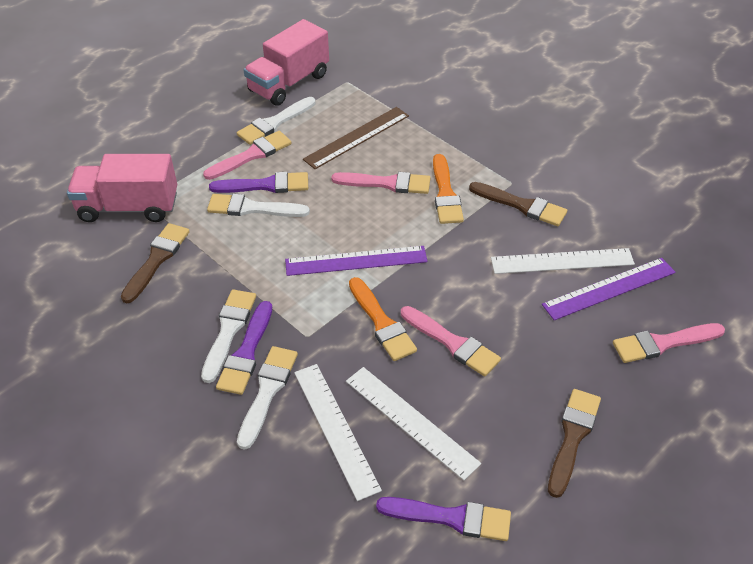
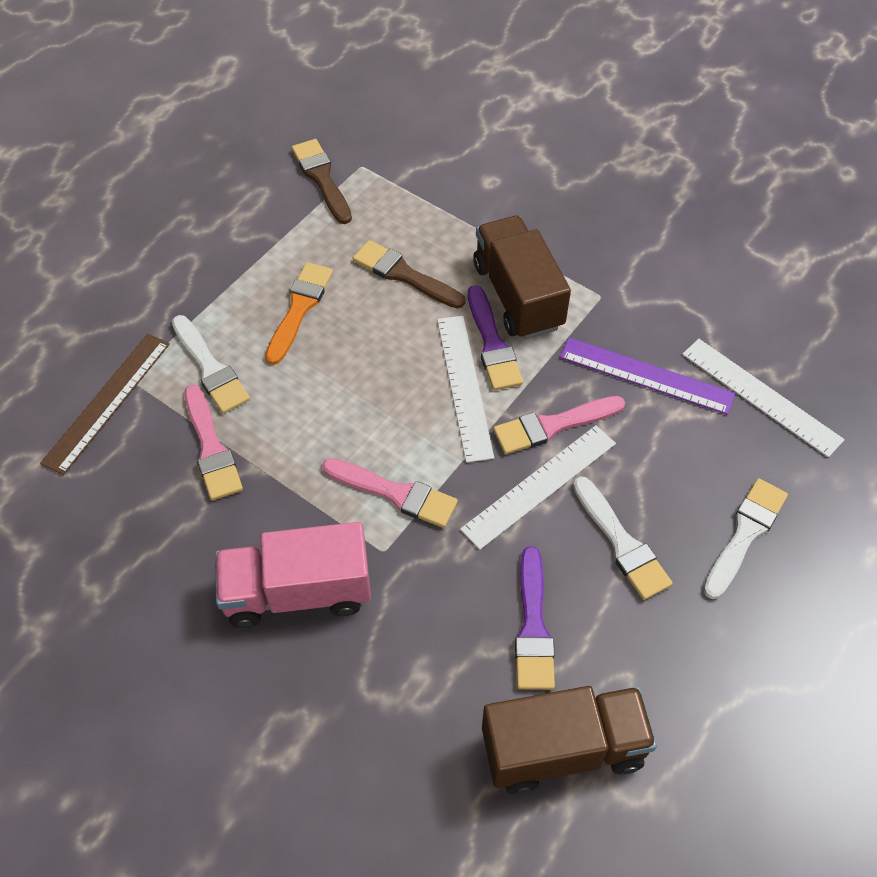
brown brush: [121,223,190,303] [469,182,567,226] [548,389,601,498] = 3 -> [292,139,352,224] [353,240,465,309] = 2
brown truck: none = 0 -> [473,216,571,339] [482,686,657,795] = 2
orange brush: [349,277,417,361] [433,154,464,224] = 2 -> [265,262,333,365] = 1
pink brush: [203,131,291,180] [331,172,431,194] [401,306,501,377] [613,323,725,363] = 4 -> [185,384,243,500] [322,458,458,528] [493,396,625,454] = 3
pink truck: [67,154,177,222] [244,19,329,106] = 2 -> [215,522,371,628] = 1
purple brush: [209,172,308,193] [216,301,272,395] [376,497,511,541] = 3 -> [468,285,523,390] [515,546,555,690] = 2
purple ruler: [285,246,427,276] [542,258,675,320] = 2 -> [560,337,736,415] = 1
white brush: [201,289,256,383] [207,194,310,217] [237,97,316,145] [237,346,298,450] = 4 -> [172,315,250,414] [573,476,673,600] [704,478,788,599] = 3

